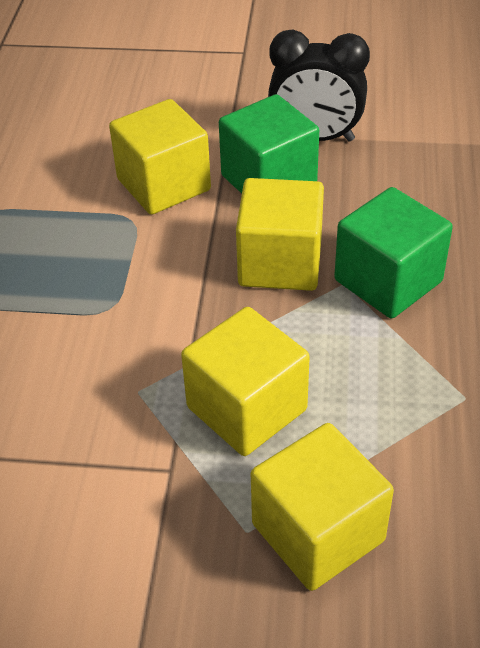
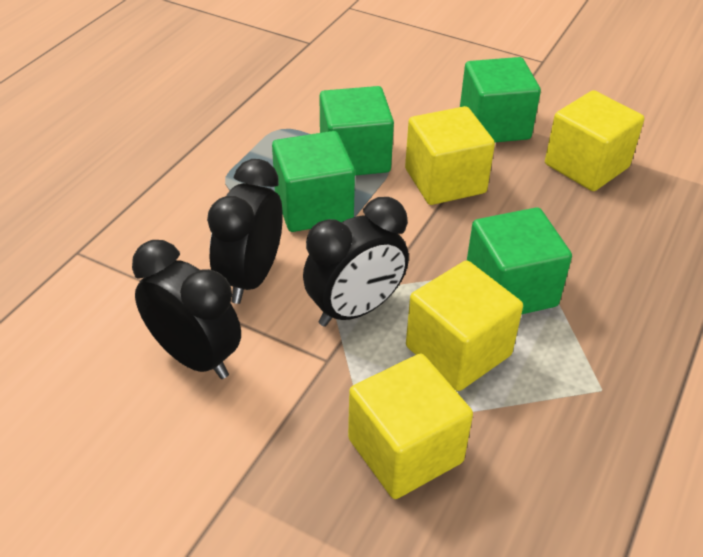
black clock: [268,30,370,142] = 1 -> [132,240,241,379] [207,159,283,304] [303,197,409,327] = 3
green cube: [219,94,319,194] [334,187,453,318] = 2 -> [272,131,355,232] [320,86,394,175] [460,57,541,142] [467,207,572,315] = 4

